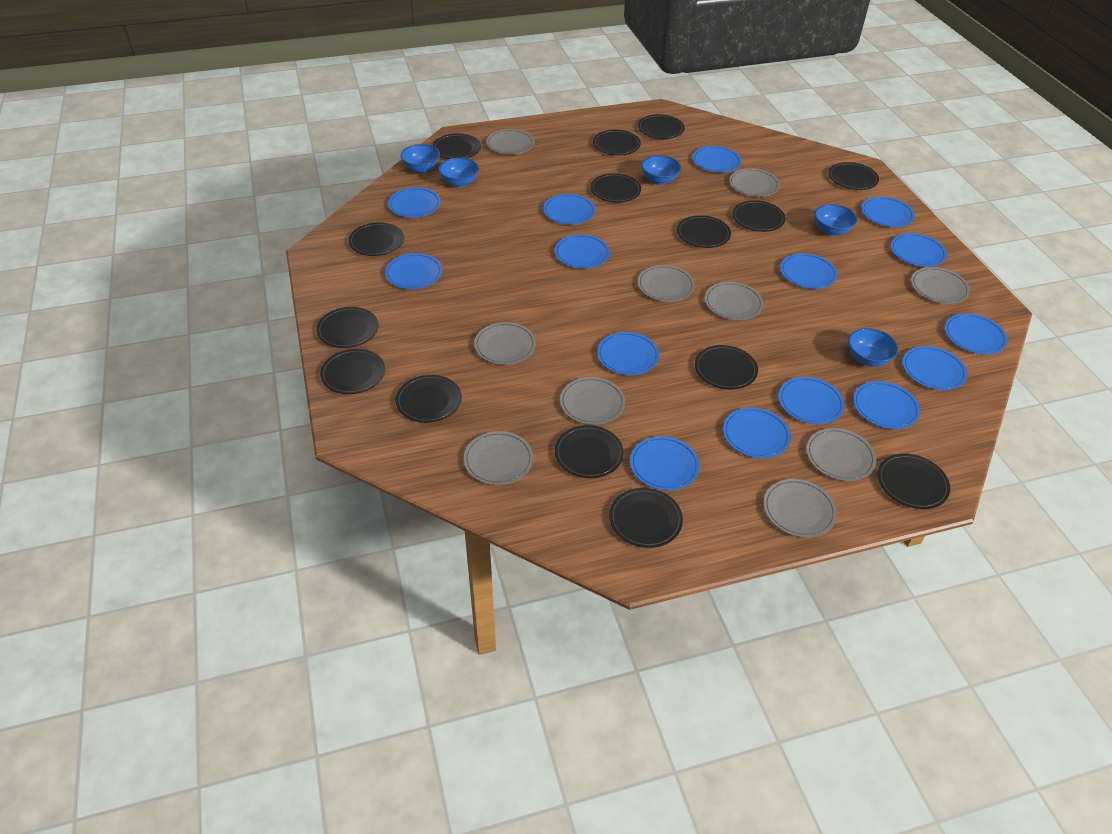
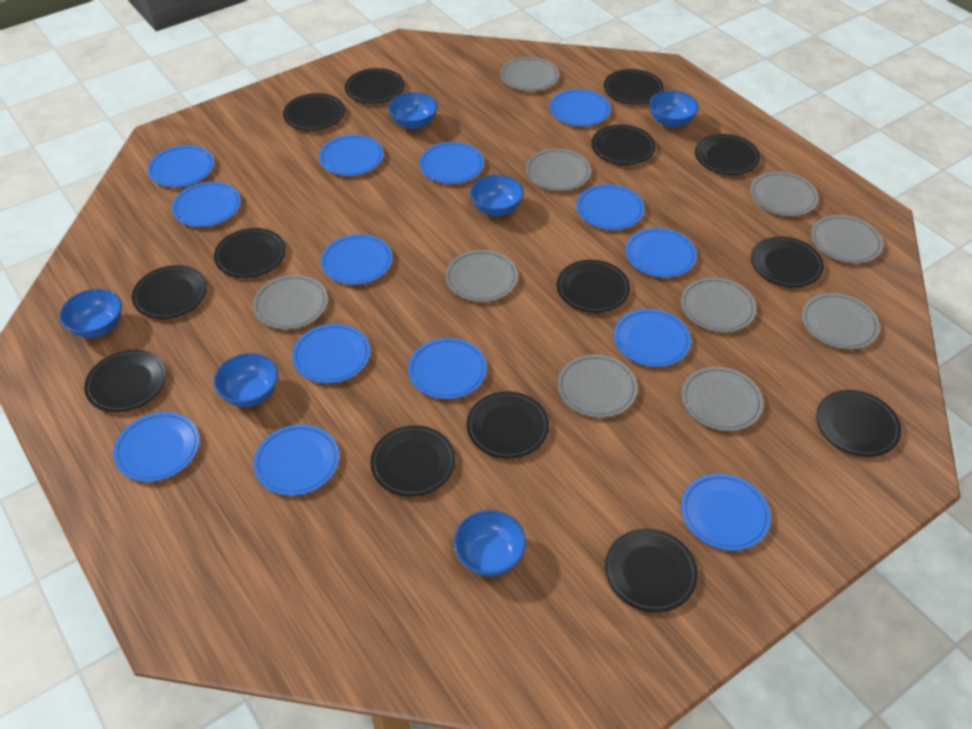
black plate: [316,307,378,348] [320,349,385,394] [349,222,404,256] [396,375,462,423] [433,133,481,159] [555,425,624,478] [590,173,641,203] [593,130,641,155] [609,488,683,548] [638,114,685,139] [677,215,731,248] [695,345,758,390] [732,200,786,232] [828,162,879,190] [878,453,950,509] = 15 -> [84,350,166,412] [132,265,207,319] [214,228,286,278] [283,93,345,131] [345,68,405,104] [370,425,456,497] [467,391,549,459] [557,260,630,313] [591,125,655,165] [604,69,664,105] [605,529,698,613] [695,134,760,175] [751,236,824,287] [816,390,901,457] = 14
blue bowl: [400,144,440,173] [439,157,479,187] [641,155,681,185] [815,204,857,236] [848,328,898,367] = 5 -> [59,289,122,338] [214,353,278,407] [388,92,437,130] [454,510,526,577] [470,175,524,216] [649,90,699,128] = 6
blue plate: [385,253,442,289] [388,187,441,218] [543,194,595,225] [555,234,610,269] [597,332,659,375] [630,436,700,491] [692,146,741,173] [723,407,791,458] [778,377,845,424] [780,253,837,289] [853,381,920,429] [861,197,915,227] [891,233,947,267] [902,346,967,390] [945,313,1008,354] = 15 -> [113,412,200,482] [148,145,214,187] [172,182,241,227] [254,425,339,496] [292,324,370,384] [319,135,384,176] [321,234,393,285] [408,338,487,399] [419,142,484,184] [549,89,611,126] [576,184,645,230] [614,309,691,367] [625,228,697,278] [681,474,771,551] = 14

